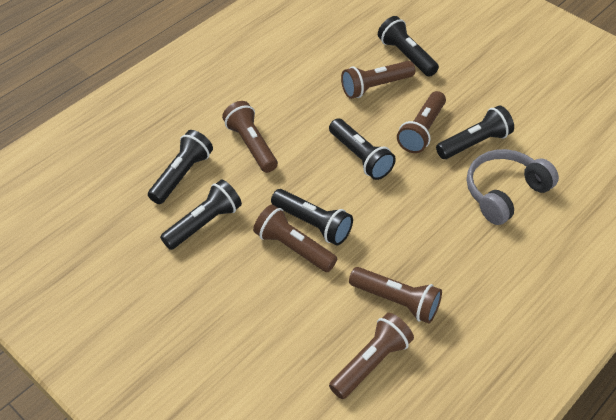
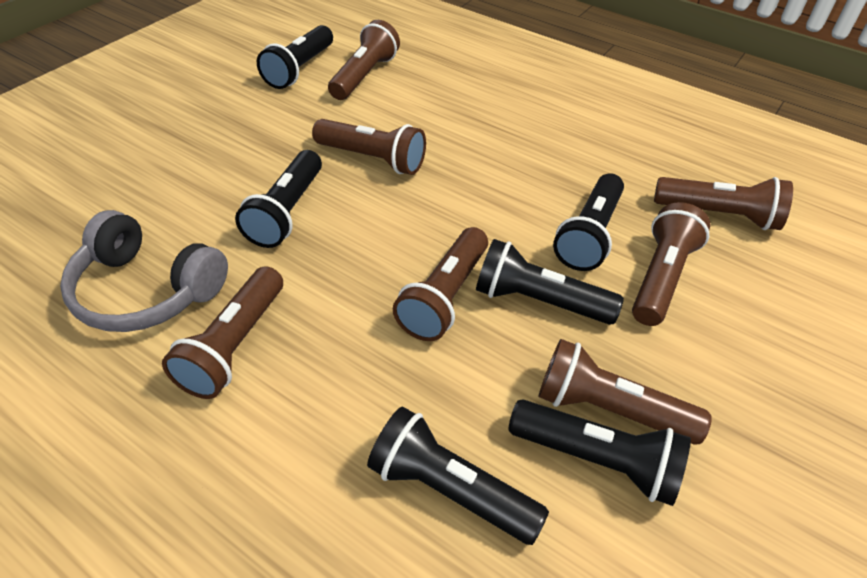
brown flashlight: [222,101,278,173] [253,204,337,272] [329,313,414,399] [341,61,415,99] [349,267,442,323] [397,91,446,153] = 6 -> [162,266,283,399] [312,119,426,175] [328,20,400,100] [393,227,488,341] [538,339,712,445] [632,202,710,326] [654,177,793,230] = 7

